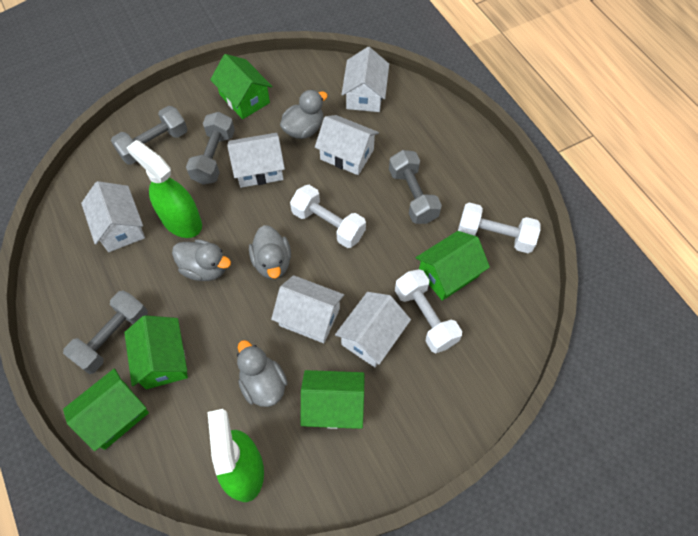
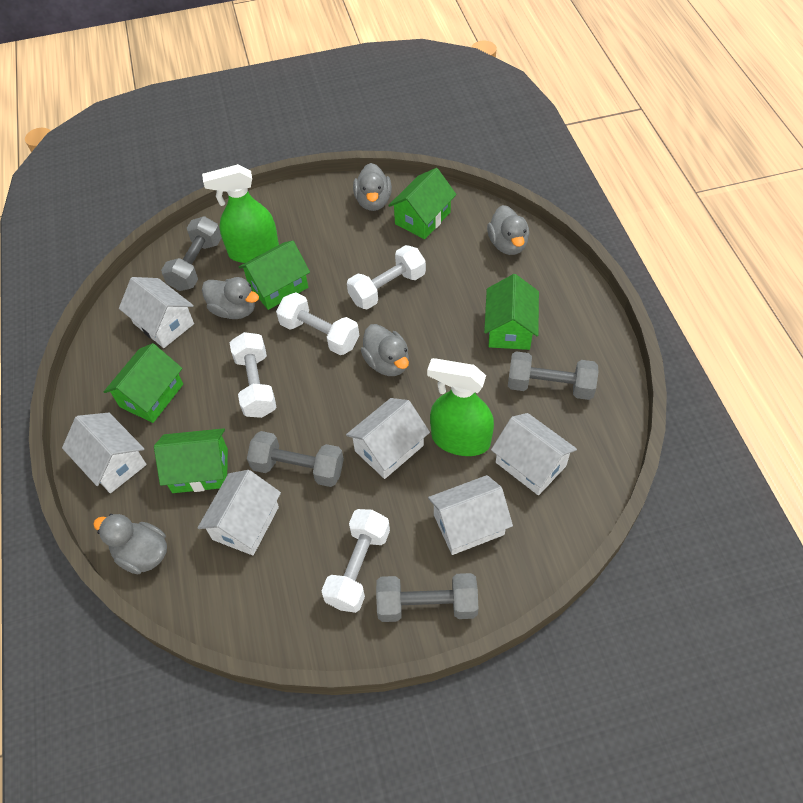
grey duck: [172,239,231,281] [237,340,287,407] [249,225,291,279] [280,90,328,139] = 4 -> [93,514,167,574] [202,277,259,319] [353,163,392,211] [361,324,409,376] [487,205,529,255] = 5
white dumbbell: [290,185,366,248] [395,269,462,353] [458,202,540,253] = 3 -> [230,332,277,418] [276,292,359,355] [322,509,390,613] [347,245,426,309] = 4

